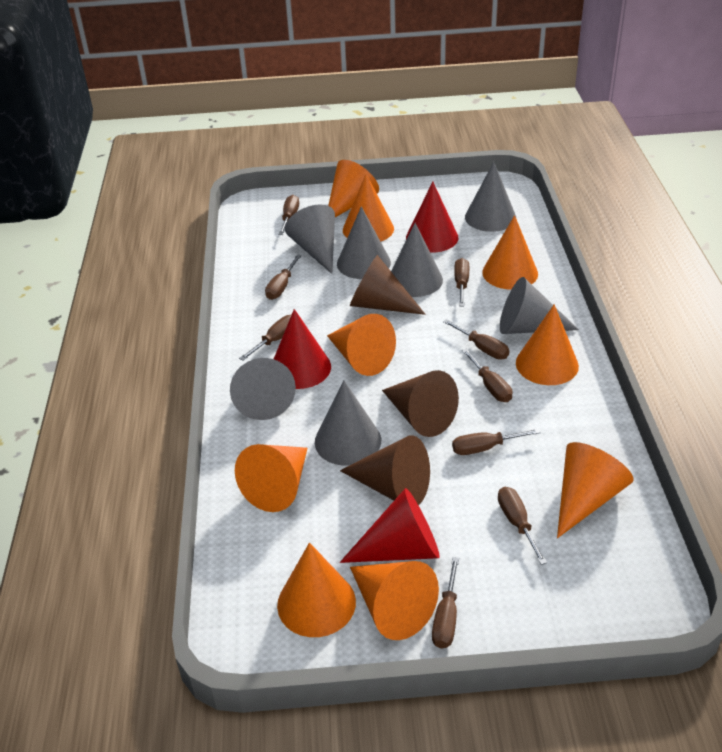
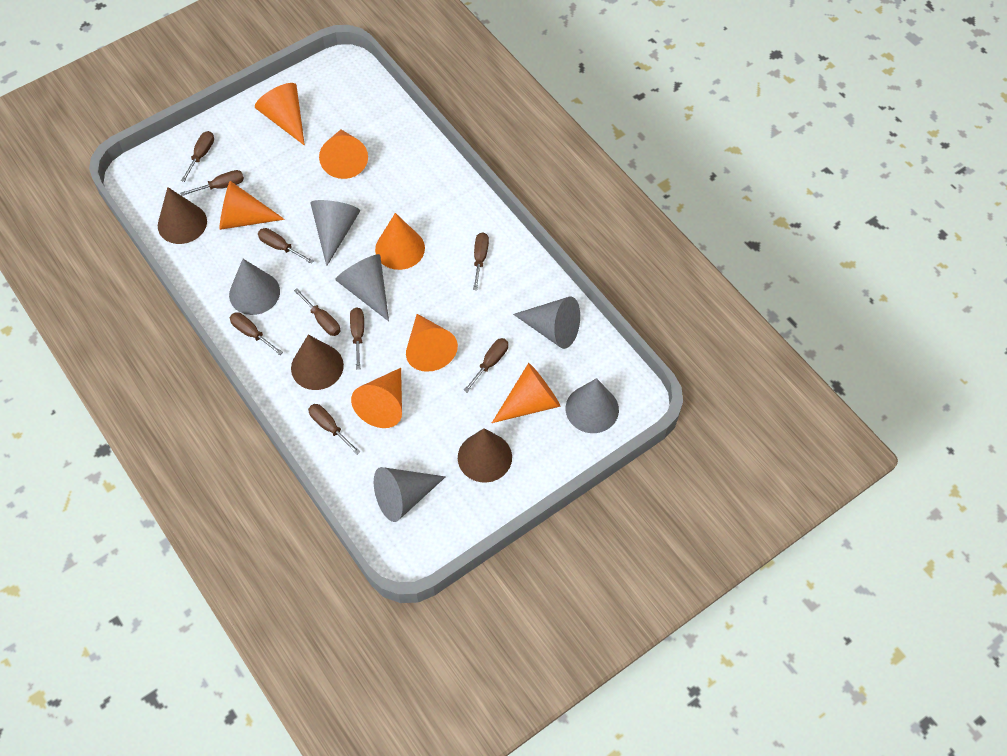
grey cone: [230,358,296,420] [285,205,335,274] [315,381,381,466] [337,206,391,279] [391,223,443,297] [465,162,516,232] [500,277,579,334] = 7 -> [229,259,280,315] [310,200,360,266] [335,254,389,321] [374,467,446,522] [513,297,580,349] [566,378,619,433] = 6
orange cone: [235,444,307,512] [277,542,356,637] [327,314,396,376] [328,160,379,217] [343,174,394,241] [350,561,439,640] [482,215,538,290] [516,304,579,385] [557,442,634,538] = 9 -> [219,181,285,230] [255,83,305,146] [319,129,368,179] [351,368,402,428] [375,213,425,270] [406,314,458,372] [492,363,560,423] = 7
red cone: [274,309,331,389] [340,488,440,563] [406,182,458,252] = 3 -> none = 0

